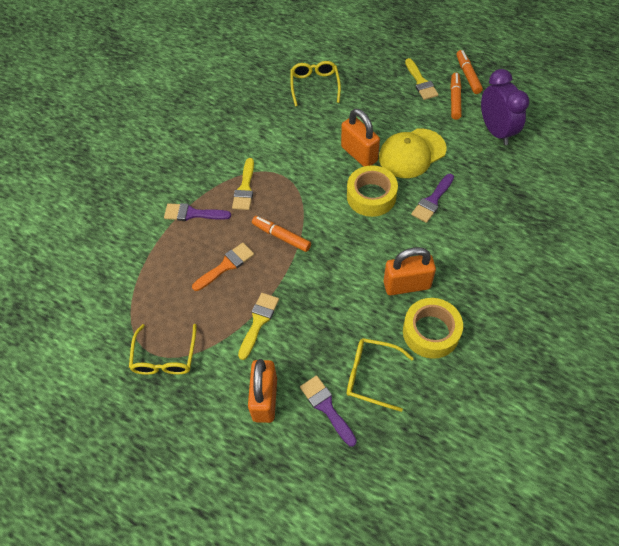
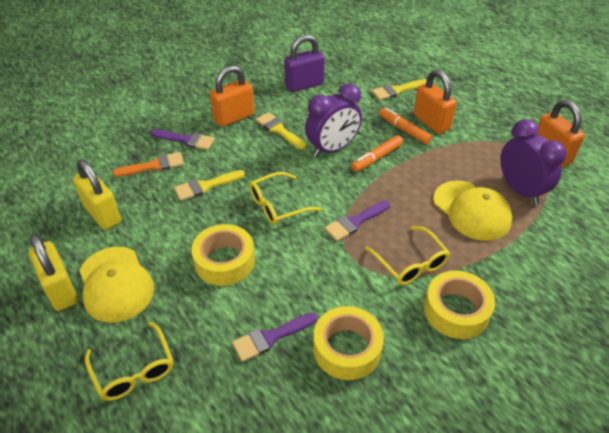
orange marker: [252,216,311,252] [450,73,462,120] [456,50,483,94] = 3 -> [351,135,403,172] [379,107,432,144] = 2
purple clock: [481,69,529,145] = 1 -> [305,83,362,157] [500,119,567,205] = 2
purple padlock: none = 0 -> [284,35,325,92] = 1
yellow cap: [379,129,447,178] = 1 -> [79,247,154,323] [433,181,512,241] = 2
yellow padlock: none = 0 -> [29,234,78,311] [73,159,121,230] = 2
yellow tape: [347,165,398,217] [403,298,463,359] = 2 -> [191,224,255,286] [313,306,384,380] [424,271,495,339] = 3

